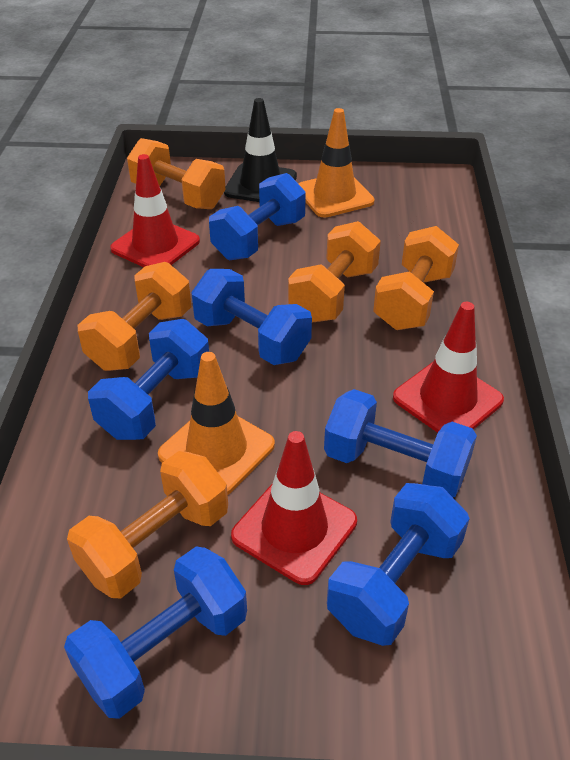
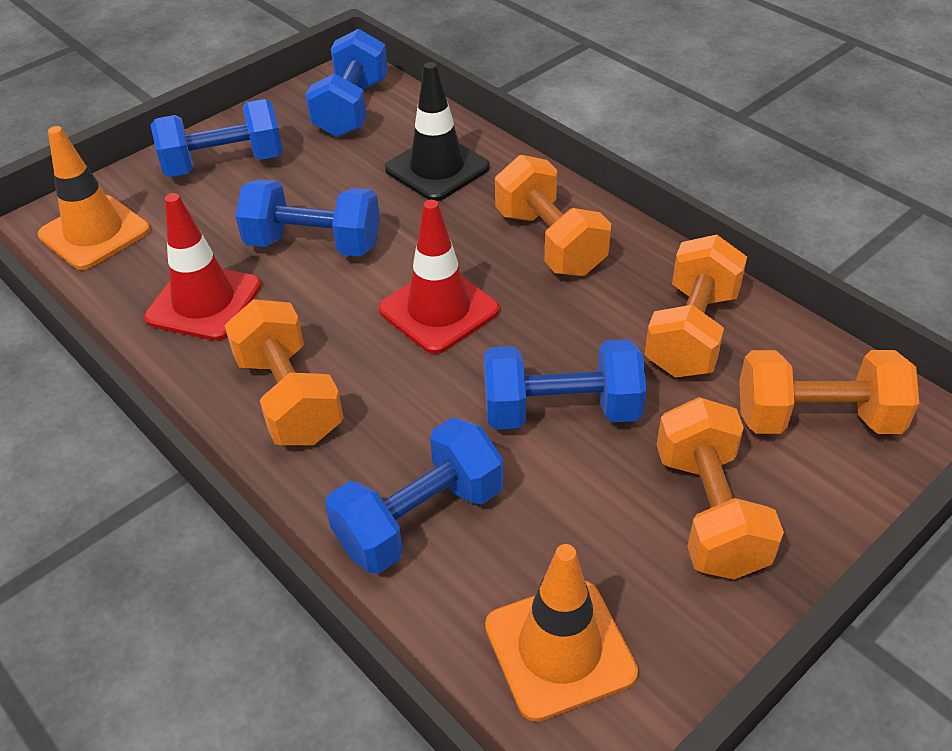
blue dumbbell: [64,547,247,719] [88,319,209,440] [191,269,312,365] [209,173,306,260] [324,389,477,497] [327,483,470,646] = 6 -> [151,99,283,177] [235,179,380,257] [306,29,388,137] [325,417,504,574] [484,339,647,430] = 5
red traffic cone: [110,154,200,267] [231,431,357,585] [393,302,504,433] = 3 -> [144,193,261,341] [378,200,500,354] = 2

